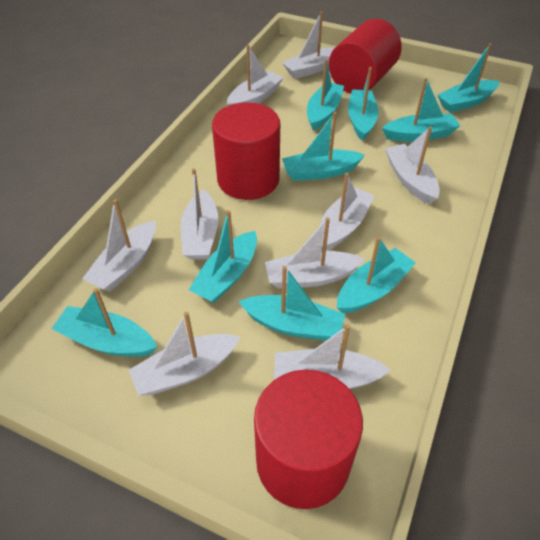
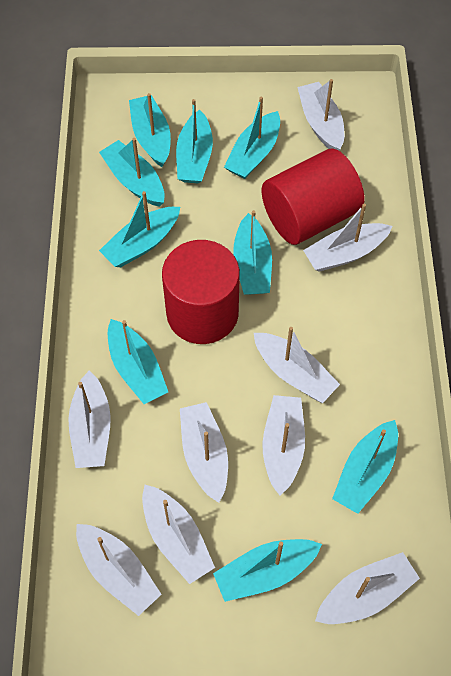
red cylinder: [212,102,280,200] [254,370,363,509] [329,19,402,94] = 3 -> [162,240,240,344] [261,149,364,245] = 2

